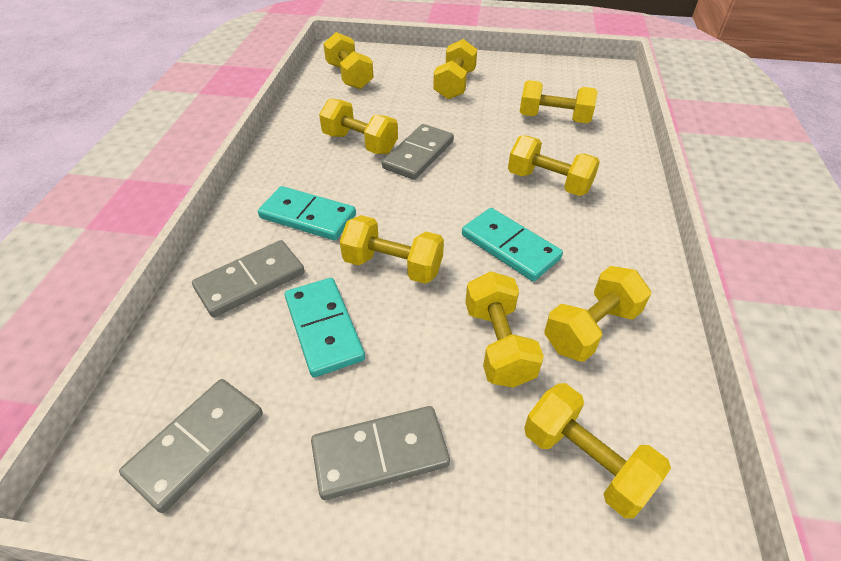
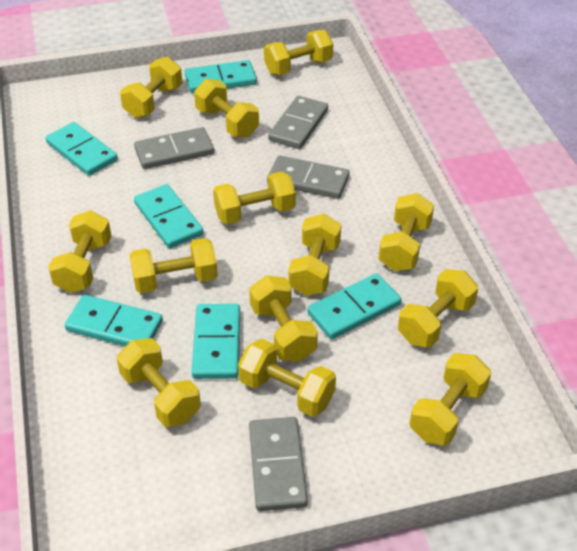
turquoise domino: [258,186,356,240] [285,278,365,377] [462,208,563,281] = 3 -> [45,122,118,176] [65,295,163,347] [134,184,204,248] [185,60,257,93] [192,304,240,379] [307,273,402,339] = 6
yellow dumbbell: [319,98,398,154] [323,32,374,89] [340,215,444,284] [433,39,477,99] [465,271,544,388] [508,135,600,196] [520,80,598,123] [524,383,671,519] [544,266,652,362] = 9 -> [48,210,111,293] [117,338,201,427] [120,57,182,118] [129,238,218,293] [194,79,259,138] [213,171,296,224] [238,339,336,417] [249,275,318,361] [264,30,333,75] [288,214,341,296] [378,193,434,271] [398,269,478,348] [410,353,491,445] = 13

